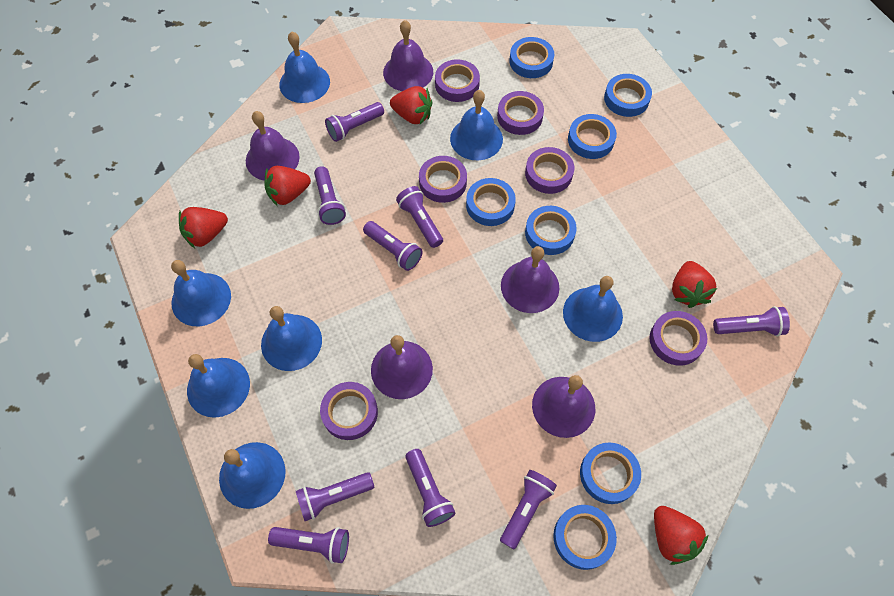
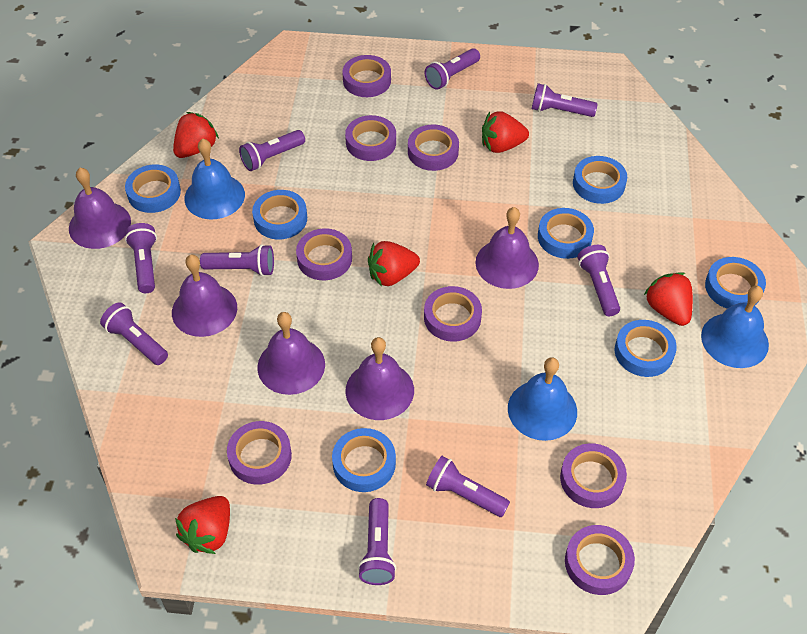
blue bell: [171,260,231,326] [187,354,250,418] [219,442,286,509] [261,306,322,371] [279,32,330,103] [450,90,503,160] [563,276,623,342] = 7 -> [184,139,245,219] [508,357,577,441] [701,286,769,368] = 3
purple tape: [320,382,378,440] [419,156,467,203] [435,59,480,102] [497,91,544,135] [525,147,574,194] [649,311,707,366] = 6 -> [227,421,292,485] [296,228,352,280] [342,55,391,97] [345,115,396,161] [408,124,459,171] [424,286,482,342] [560,443,627,508] [565,525,635,595] = 8

